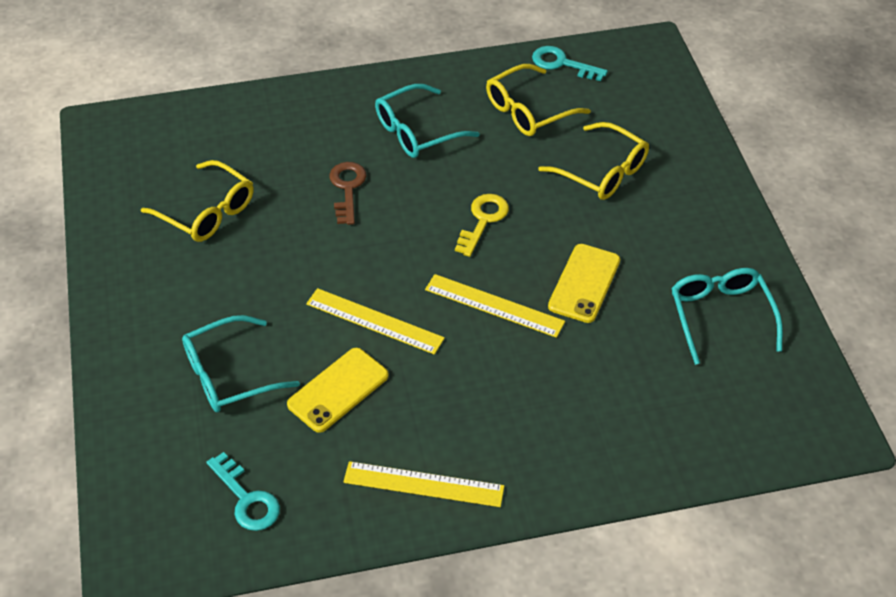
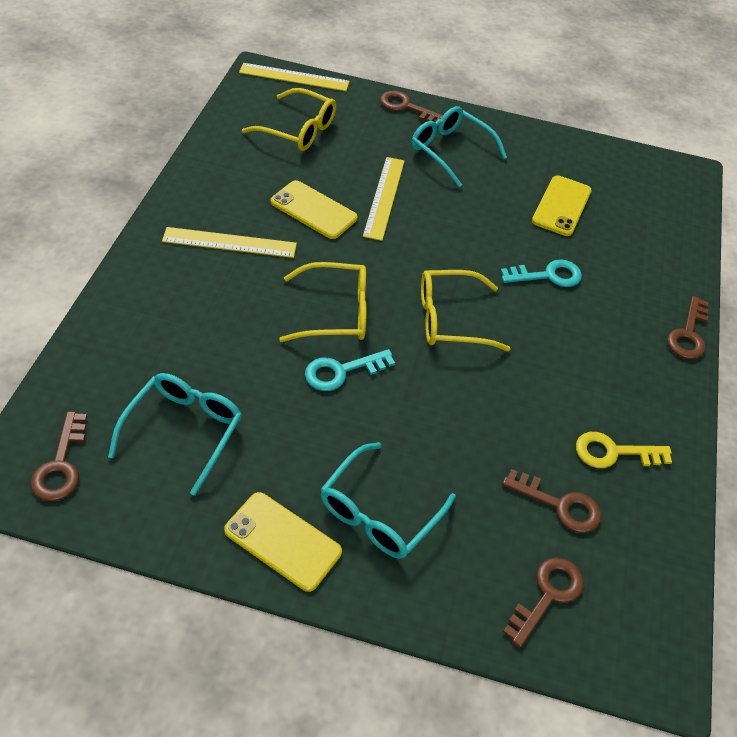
brown key: [329,162,366,225] = 1 -> [30,411,87,501] [380,91,443,122] [502,469,601,533] [503,557,584,647] [667,296,709,359] = 5
yellow phone: [287,348,389,433] [548,244,620,323] = 2 -> [224,492,342,592] [271,180,358,239] [532,175,592,236] = 3

